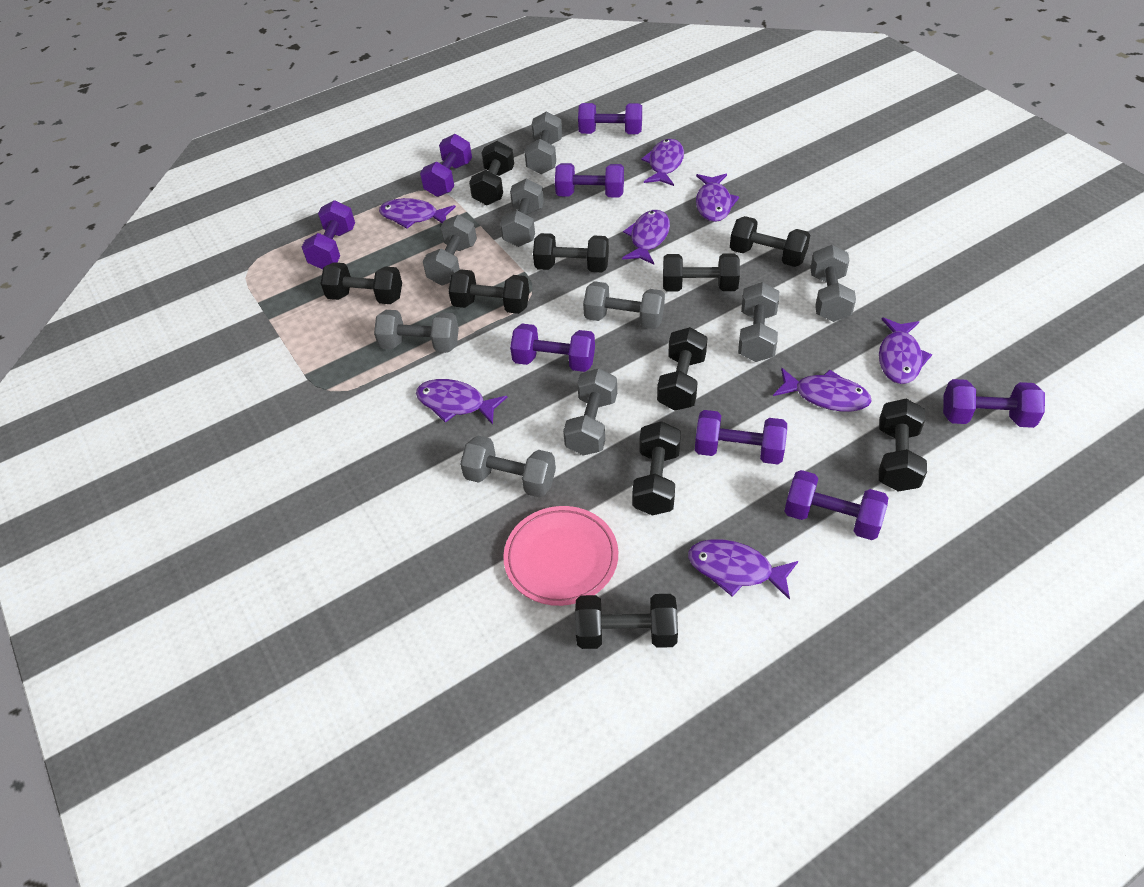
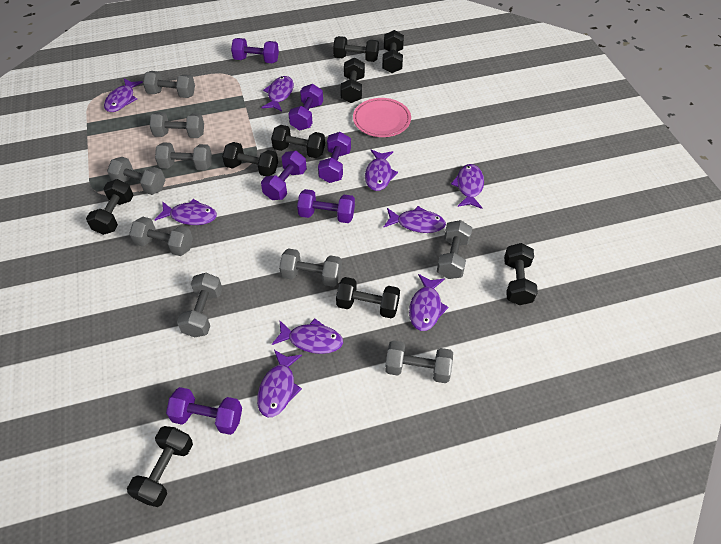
black dumbbell: [321,262,402,304] [448,269,529,314] [469,141,514,205] [533,233,609,272] [575,594,678,649] [632,421,681,515] [657,327,707,411] [663,254,740,292] [730,216,810,267] [879,399,927,491] = 10 -> [86,179,134,235] [127,426,193,507] [222,142,278,176] [271,125,325,158] [333,36,379,62] [336,277,400,319] [340,57,365,103] [382,30,404,73] [504,243,538,305] = 9
purple dumbbell: [302,200,355,270] [420,134,472,197] [510,324,595,372] [555,163,624,198] [578,103,642,134] [695,410,787,464] [784,470,888,540] [943,379,1045,428] = 8 -> [166,387,242,435] [231,38,279,63] [261,151,307,200] [289,84,323,131] [297,189,355,223] [318,132,351,183] = 6
purple fish: [379,198,456,229] [416,379,507,425] [622,210,670,264] [641,139,684,186] [688,539,798,600] [696,174,739,222] [773,368,872,412] [879,317,932,384] = 8 -> [104,78,143,112] [154,199,217,225] [257,350,302,417] [261,76,294,111] [272,318,343,354] [365,150,398,191] [384,206,446,233] [409,274,449,331] [451,164,484,209] = 9

